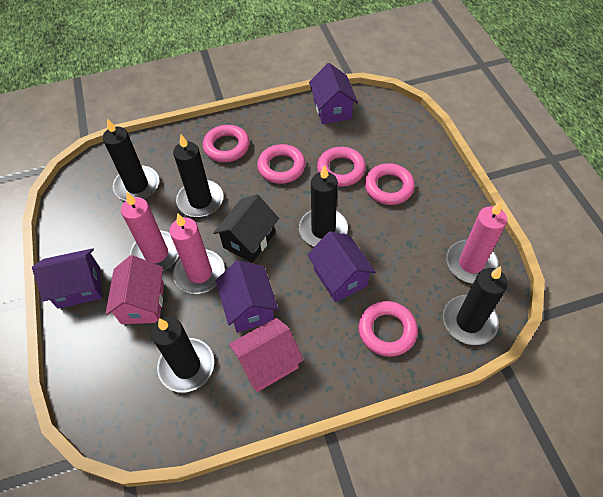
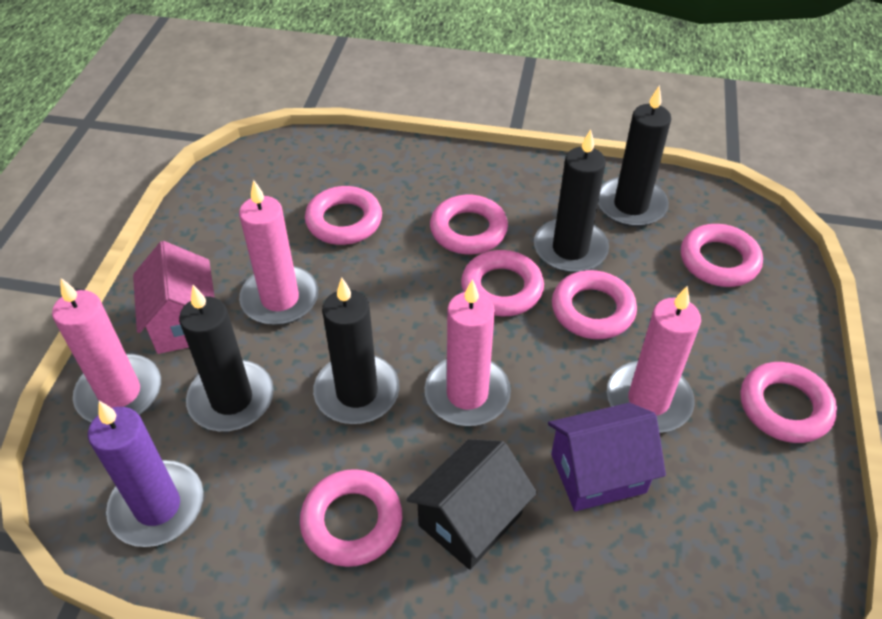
black candle: [103,118,159,201] [151,317,214,393] [173,134,223,217] [299,165,348,247] [443,266,508,345] = 5 -> [179,285,274,431] [313,278,400,424] [534,129,609,273] [598,85,671,227] = 4
pink candle: [121,192,179,271] [170,213,225,294] [446,201,507,283] = 3 -> [52,278,161,422] [239,180,318,325] [425,279,511,426] [607,286,701,432] = 4
pink house: [105,255,164,324] [229,318,304,392] = 2 -> [133,241,215,354] = 1
pink ring: [203,125,250,162] [257,144,306,184] [317,147,366,187] [359,301,418,357] [365,163,415,205] = 5 -> [300,469,402,567] [305,186,382,245] [430,195,508,254] [461,250,544,316] [552,270,637,339] [681,224,763,287] [741,362,837,443] = 7
purple candle: none = 0 -> [88,401,204,547] = 1
purple house: [32,248,102,309] [216,260,279,333] [307,231,376,302] [309,63,358,124] = 4 -> [548,403,666,511] = 1

